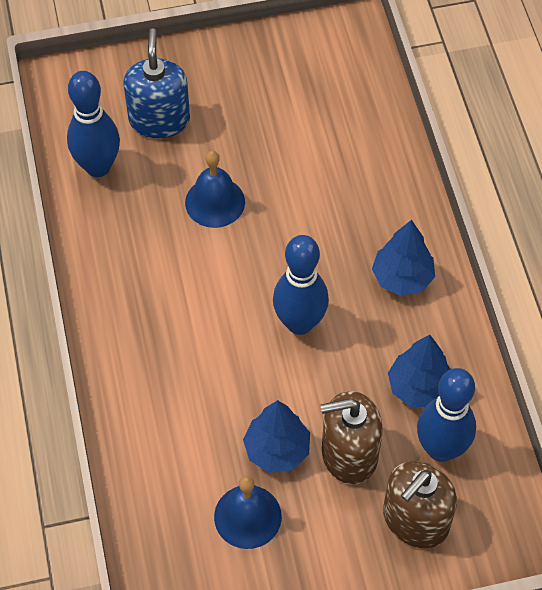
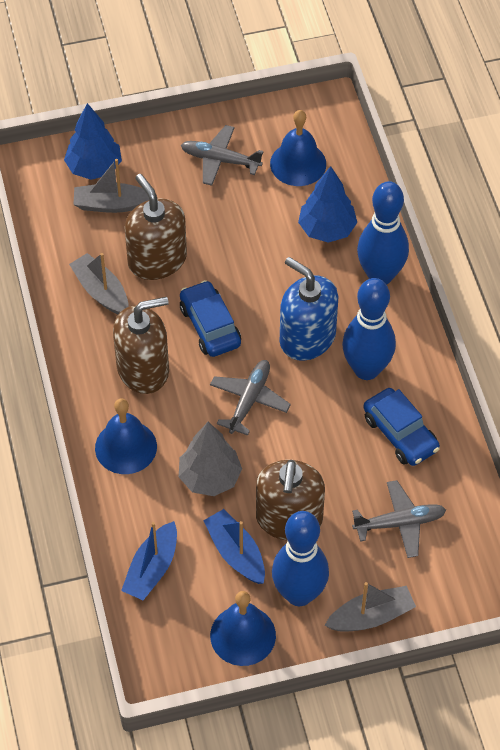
blue bell: [185,151,245,228] [214,475,282,549] = 2 -> [95,398,157,474] [210,591,276,666] [270,110,326,186] = 3
blue boat: none = 0 -> [121,521,177,600] [203,509,265,584] = 2
blue car: none = 0 -> [180,280,241,357] [363,388,440,466] = 2
blue tree: [243,400,310,473] [372,220,435,296] [388,335,451,407] = 3 -> [64,103,122,180] [298,166,357,243] = 2
brown soap dispenser: [320,391,383,484] [383,461,457,548] = 2 -> [113,297,169,394] [124,174,187,280] [256,460,325,540] = 3
grey boat: none = 0 -> [69,253,129,314] [73,159,149,213] [324,582,416,632] = 3
grey plane: none = 0 -> [181,125,263,186] [210,360,291,436] [352,480,446,558] = 3
grey tree: none = 0 -> [179,422,242,496] = 1

